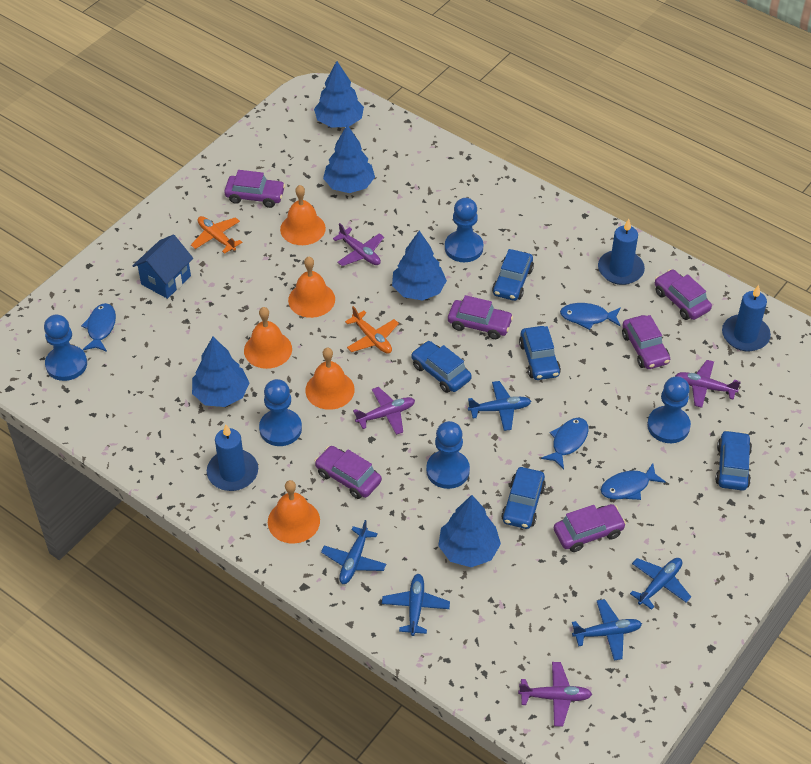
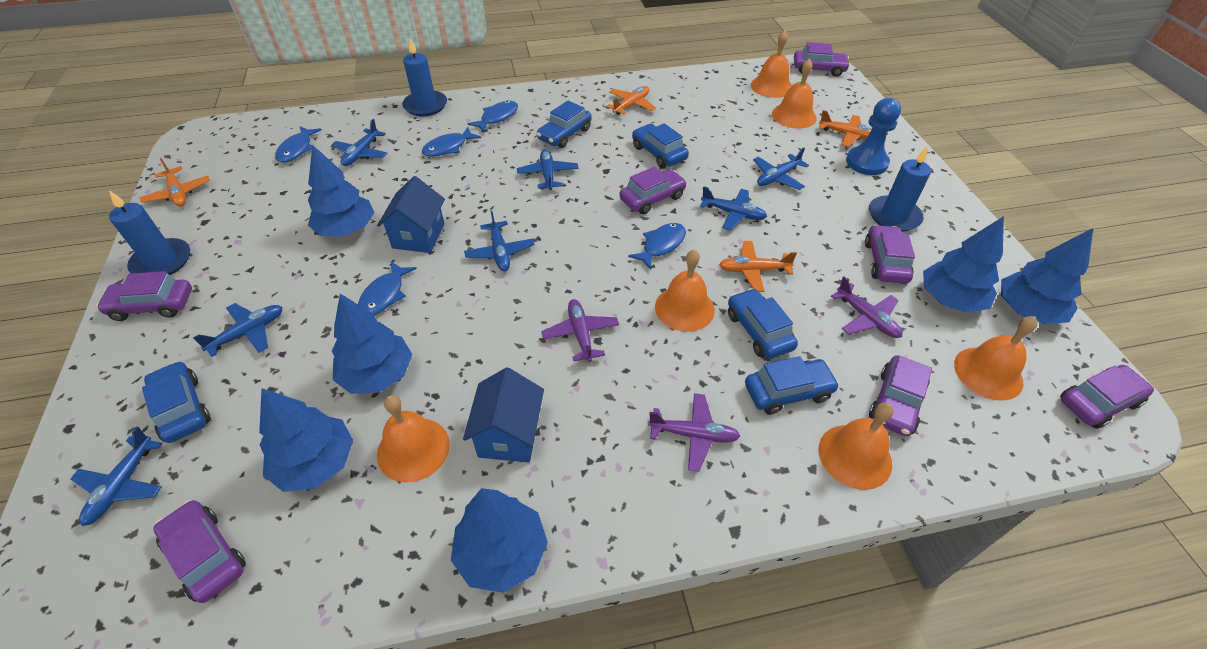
blue fish: [81,303,116,352] [541,418,589,470] [560,303,621,330] [601,463,666,500] = 4 -> [275,126,322,163] [358,261,417,315] [421,127,481,157] [467,100,518,132] [628,223,686,270] = 5
blue house: [133,235,193,299] = 1 -> [377,176,445,253] [463,367,544,462] = 2
blue pawn: [44,314,87,381] [259,379,302,446] [426,421,470,489] [445,198,483,262] [647,376,691,443] = 5 -> [846,98,901,175] = 1
blue plane: [321,520,386,584] [382,574,450,636] [468,381,531,431] [572,599,642,661] [630,558,691,610] = 5 -> [71,427,163,526] [193,303,282,357] [332,119,387,166] [464,211,535,271] [517,149,579,190] [700,186,767,230] [753,148,809,190] = 7
blue tree: [192,337,249,407] [314,61,364,128] [323,125,375,193] [392,231,447,301] [438,495,501,567] = 5 -> [259,388,354,492] [308,145,374,237] [332,294,412,394] [451,488,548,593] [923,216,1004,313] [1001,228,1093,325] = 6
orange bell: [244,307,292,369] [268,480,320,543] [280,185,326,245] [288,257,335,318] [305,348,355,410] = 5 -> [377,395,450,483] [655,250,715,332] [751,30,792,98] [772,59,817,129] [818,403,894,490] [954,316,1038,401] = 6
orange plane: [191,216,242,254] [345,306,399,354] = 2 -> [139,158,210,206] [606,86,656,115] [719,241,797,292] [819,110,872,147] = 4
purple car: [224,170,285,208] [315,446,382,499] [448,295,513,339] [554,504,626,552] [622,315,670,369] [655,269,712,320] = 6 -> [96,271,192,321] [153,500,246,603] [619,167,687,214] [794,42,850,77] [865,225,915,283] [869,355,932,436] [1060,365,1154,429] = 7
purple plane: [333,223,384,266] [353,387,415,435] [518,662,592,727] [675,360,741,408] = 4 -> [541,299,619,362] [648,393,740,472] [831,277,902,338] = 3

